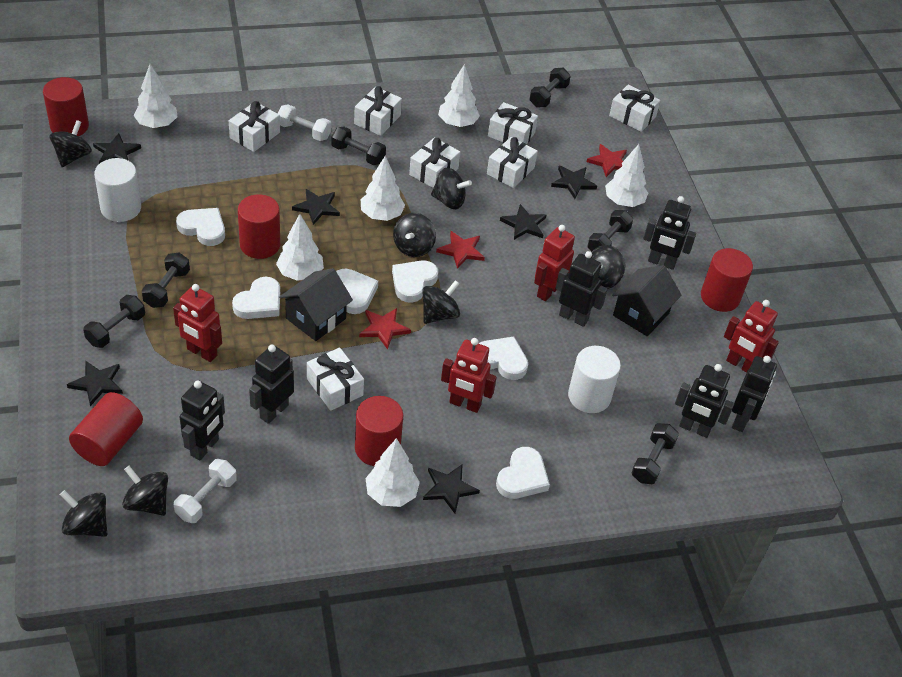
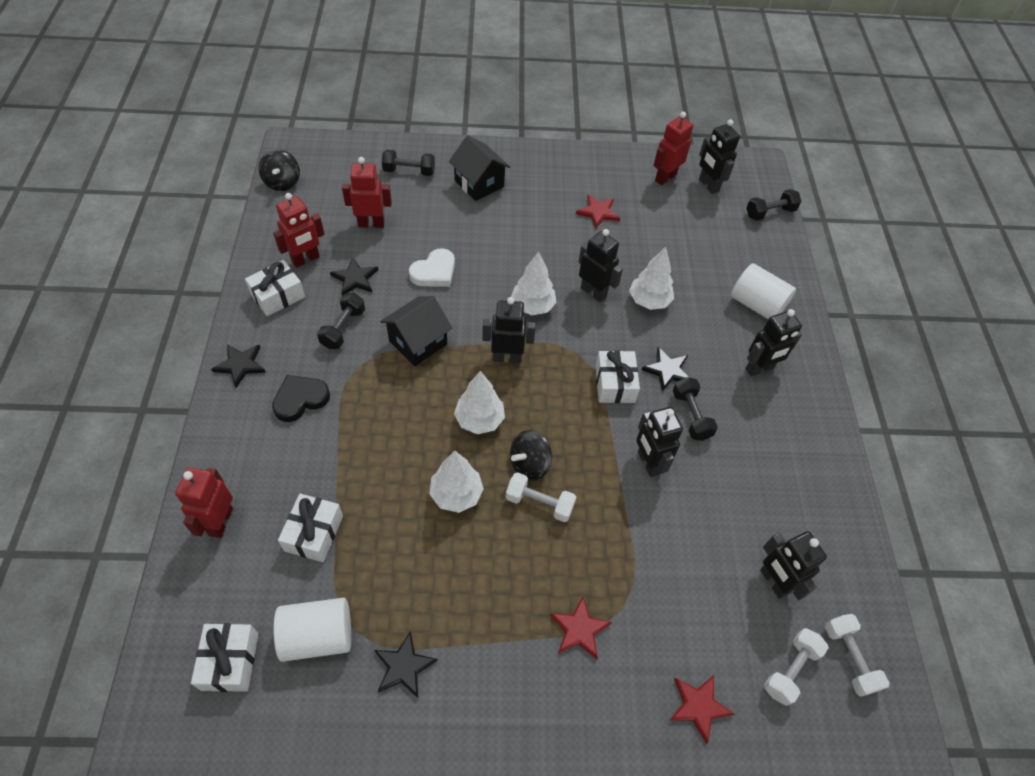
black dumbbell: [83,295,145,348] [142,252,190,308] [331,127,386,165] [530,68,570,108] [587,210,633,252] [632,423,679,484] = 6 -> [317,293,365,349] [382,150,435,176] [673,377,718,441] [746,189,802,221] = 4
black heart: none = 0 -> [272,375,330,422] = 1
black spinning top: [50,120,92,167] [60,490,107,537] [122,466,168,516] [393,213,436,257] [422,280,460,324] [431,168,472,209] [591,245,625,289] = 7 -> [259,149,300,191] [510,430,552,481] = 2
black star: [67,361,123,406] [93,133,141,164] [292,189,340,225] [423,464,480,513] [500,204,546,240] [551,166,597,199] = 6 -> [211,344,266,388] [330,257,379,296] [374,631,438,698] [642,347,688,392] = 4
red cylinder: [43,77,89,136] [69,392,143,466] [238,194,280,259] [355,396,403,466] [701,248,753,312] = 5 -> none = 0
white dumbbell: [174,459,237,523] [277,104,331,141] = 2 -> [506,472,576,522] [764,628,829,706] [825,614,890,697] = 3
white gift: [229,101,280,152] [307,348,364,411] [354,86,402,136] [409,138,460,188] [487,137,538,188] [488,102,538,145] [609,85,660,132] = 7 -> [191,623,258,692] [245,260,305,316] [278,494,343,562] [595,350,640,403] = 4
white heart: [176,208,225,246] [232,277,280,319] [336,269,378,314] [392,260,438,303] [479,337,528,380] [496,447,550,499] = 6 -> [409,248,455,287] = 1
white tree: [134,64,178,128] [276,214,324,281] [361,156,405,221] [365,438,420,507] [438,64,480,127] [605,144,648,207] = 6 -> [429,450,484,513] [454,371,505,434] [511,251,557,315] [629,247,674,310] = 4

